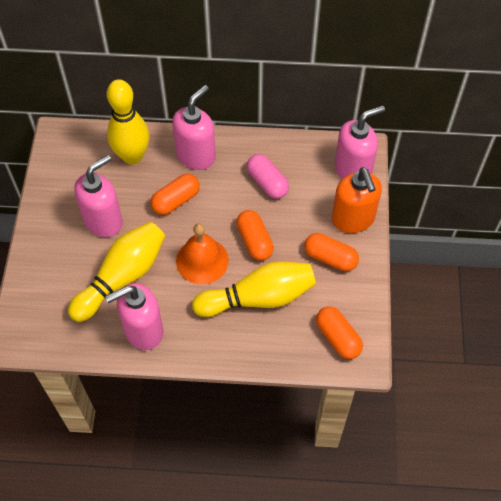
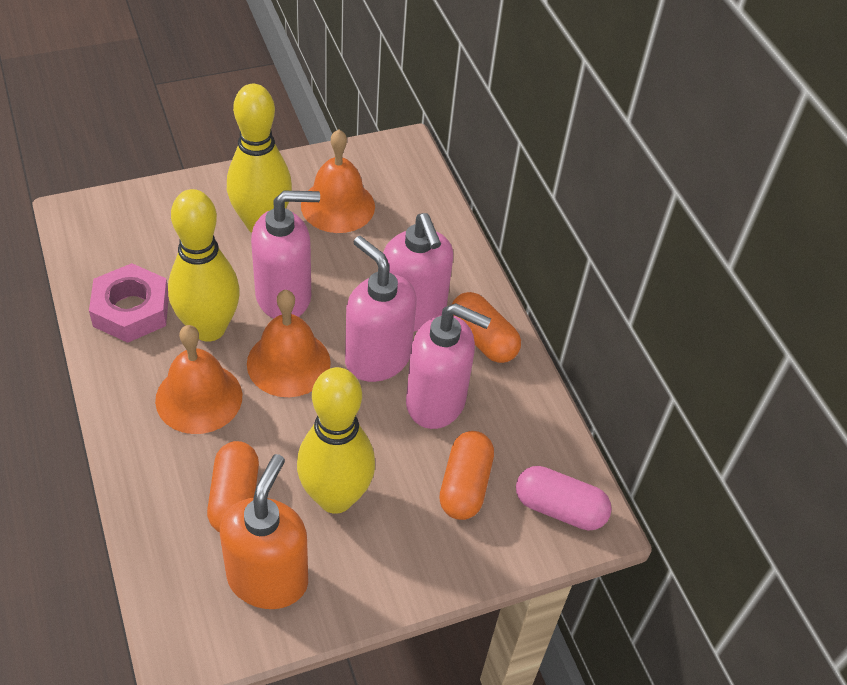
orange bell: [176,223,229,284] = 1 -> [155,325,242,434] [247,290,331,397] [301,129,375,233] = 3
orange capsule: [151,174,200,215] [236,210,274,261] [304,233,359,271] [316,306,363,359] = 4 -> [207,441,259,532] [439,431,494,520] [451,292,521,363] = 3
pink nut: none = 0 -> [89,263,169,343] = 1

